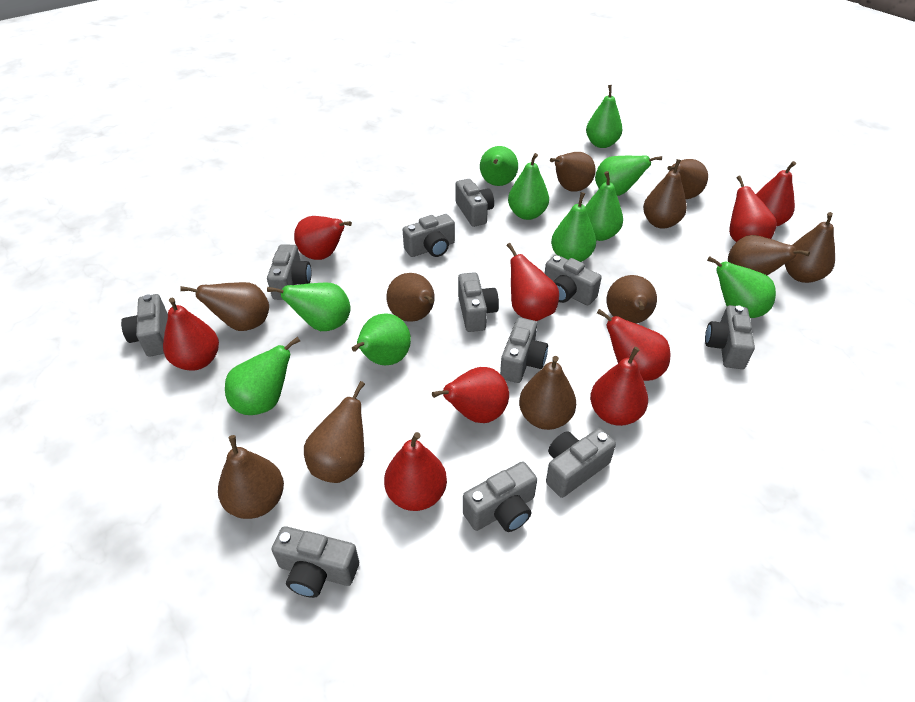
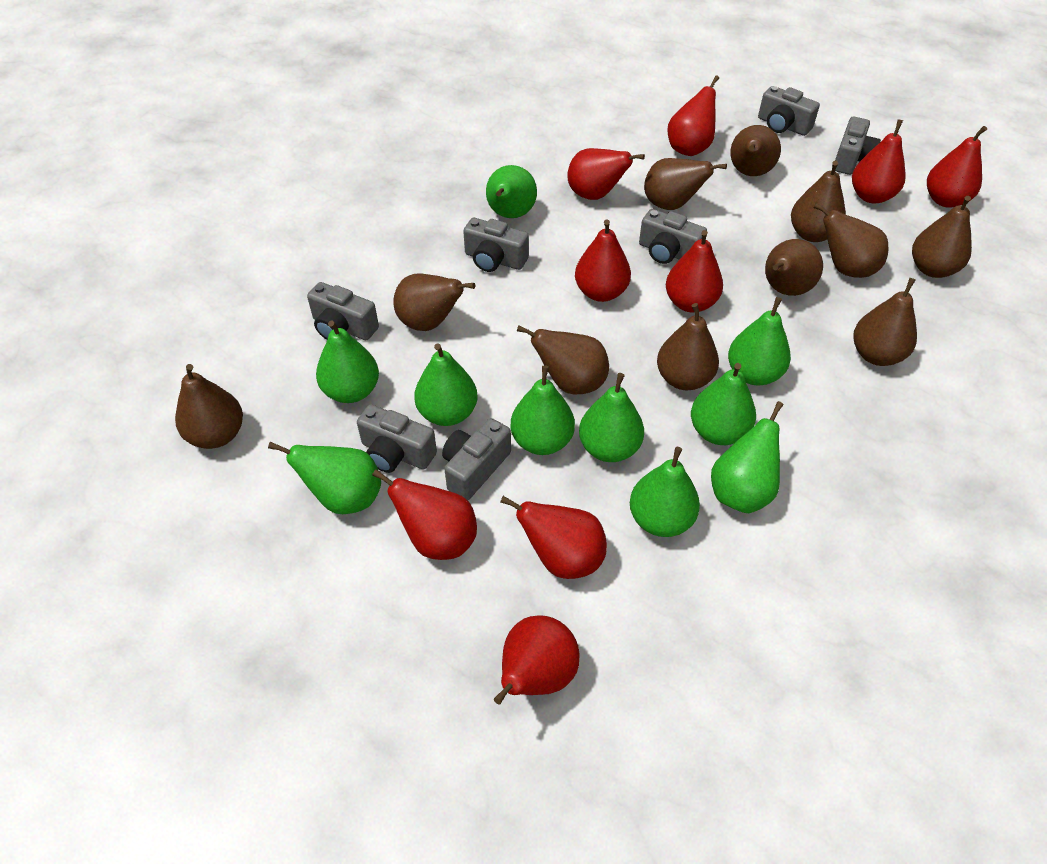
grey camera: [121,294,168,357] [267,244,311,300] [272,526,359,598] [403,214,455,257] [455,179,494,227] [458,272,499,332] [463,461,537,532] [500,317,548,383] [545,255,602,305] [546,428,616,498] [705,305,755,369] = 11 -> [307,282,379,340] [357,404,437,473] [442,418,511,500] [463,218,529,272] [639,209,707,264] [758,86,820,136] [835,117,881,175] = 7

